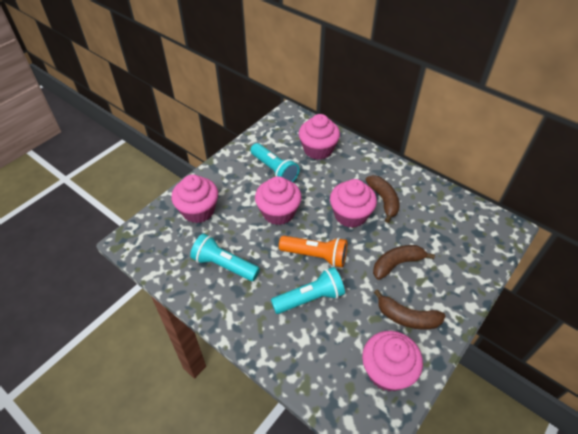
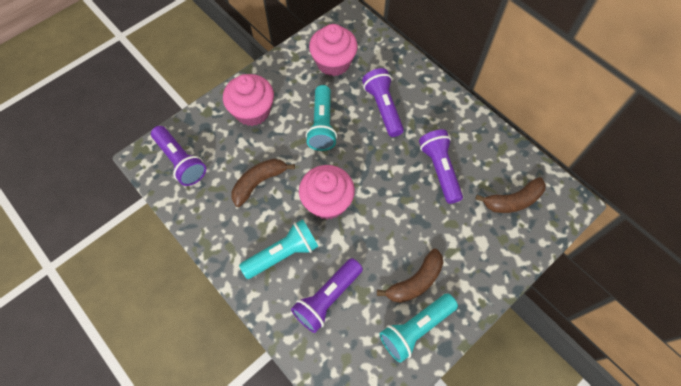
orange flashlight: [279,236,347,268] = 1 -> none = 0
pink cupcake: [172,174,218,223] [255,176,302,225] [299,114,340,160] [330,179,377,228] [362,331,423,391] = 5 -> [223,74,274,126] [299,165,355,220] [309,24,358,76] = 3
purple flashlight: none = 0 -> [151,126,206,186] [291,258,363,333] [362,68,404,137] [419,129,463,204] = 4

